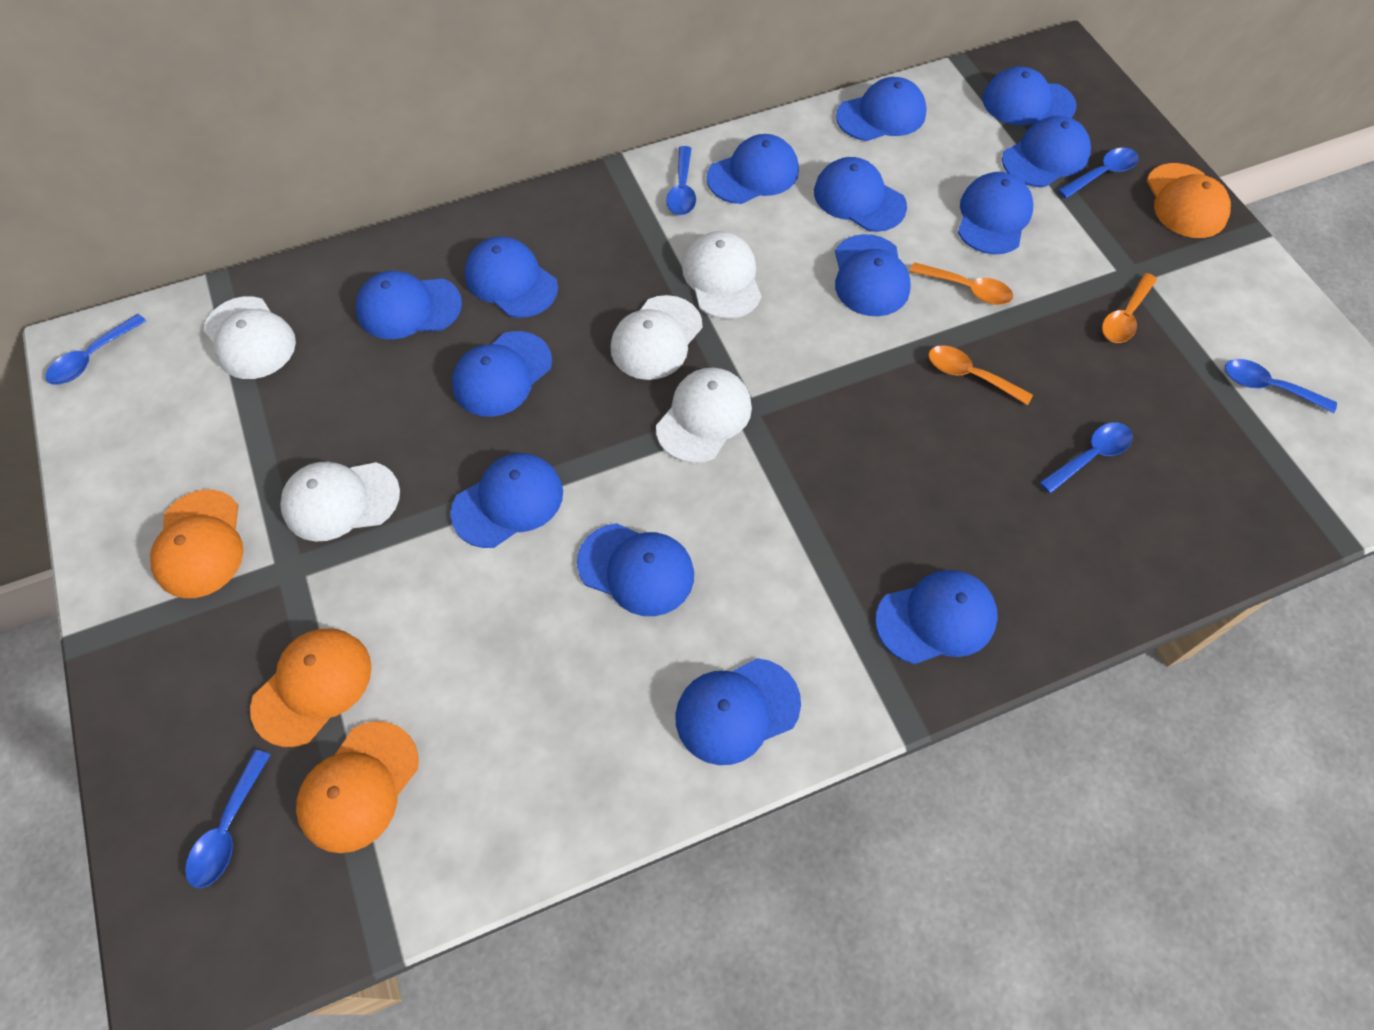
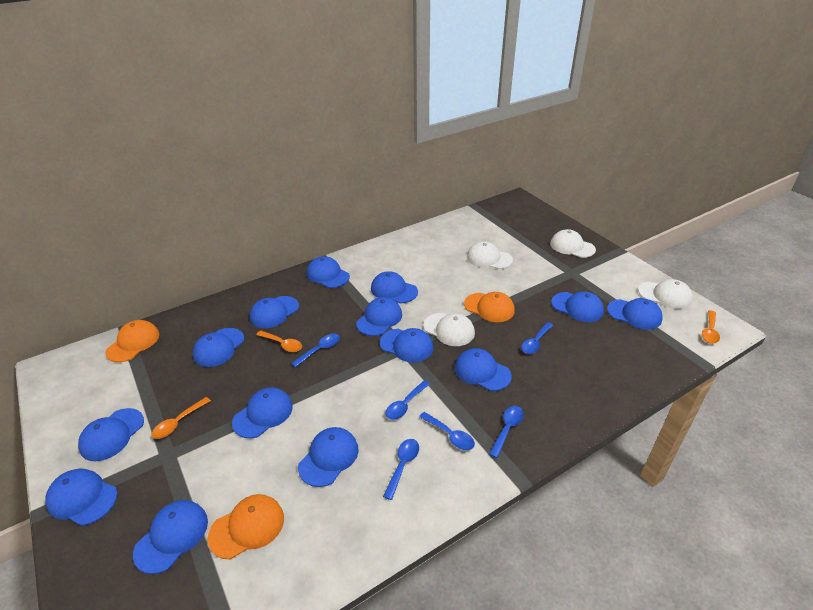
orange cap: [150,490,243,598] [250,629,372,747] [296,721,419,853] [1147,163,1231,238] = 4 -> [105,320,159,362] [208,494,284,559] [464,292,515,322] = 3
white cap: [203,296,296,379] [280,462,400,542] [611,295,703,380] [656,368,752,463] [682,231,762,319] = 5 -> [423,313,475,346] [467,241,513,269] [550,229,596,258] [638,279,693,309] = 4

